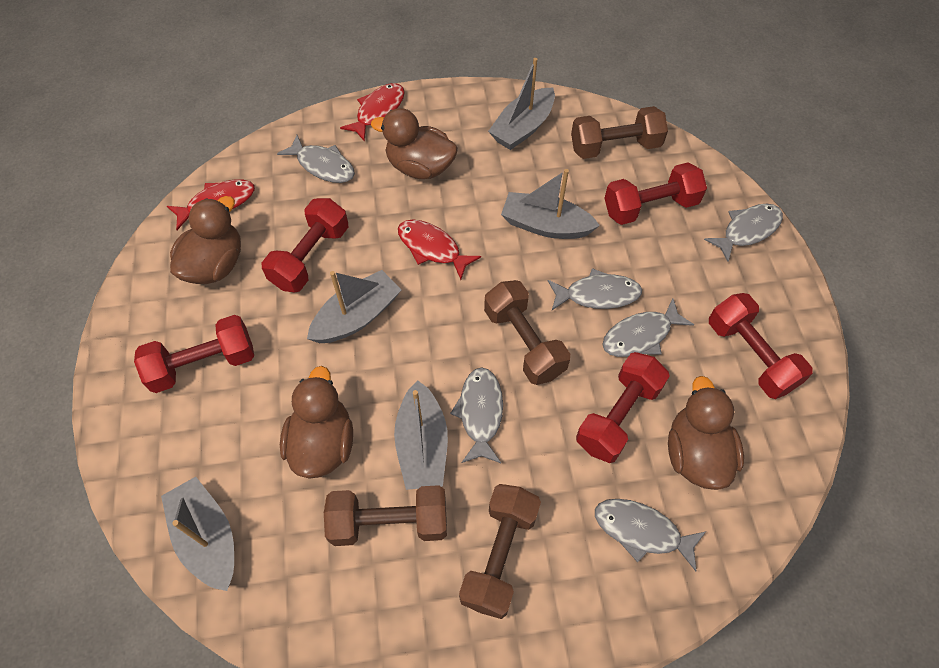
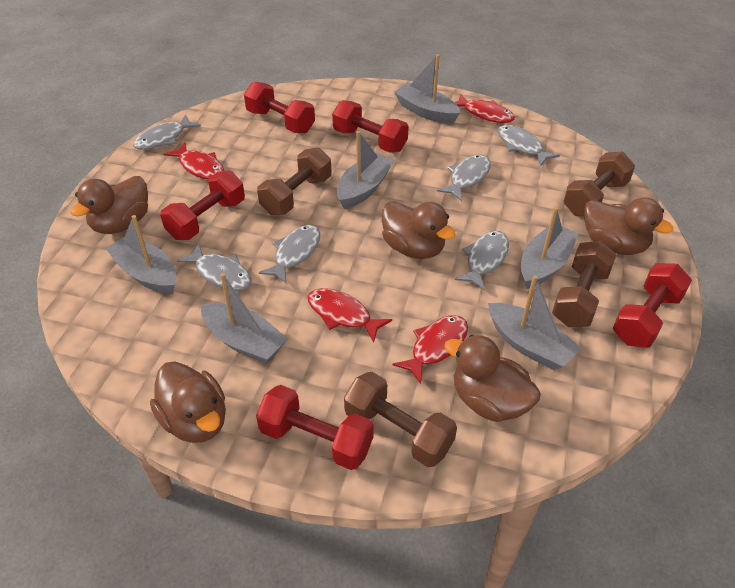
brown duck: [170,196,241,284] [280,366,353,479] [371,108,458,179] [668,376,744,490] = 4 -> [70,176,148,234] [150,361,226,443] [382,201,456,259] [444,335,541,422] [584,197,673,255] = 5
grey boat: [161,477,234,591] [307,270,401,343] [394,380,448,490] [488,58,555,150] [501,169,600,239] = 5 -> [105,215,176,294] [201,273,288,364] [337,131,394,209] [394,54,461,124] [488,275,581,370] [521,207,579,289] = 6
red fish: [167,179,255,230] [340,83,405,142] [398,220,481,280] = 3 -> [164,142,224,180] [307,288,392,343] [392,315,468,384] [454,94,515,123] = 4

